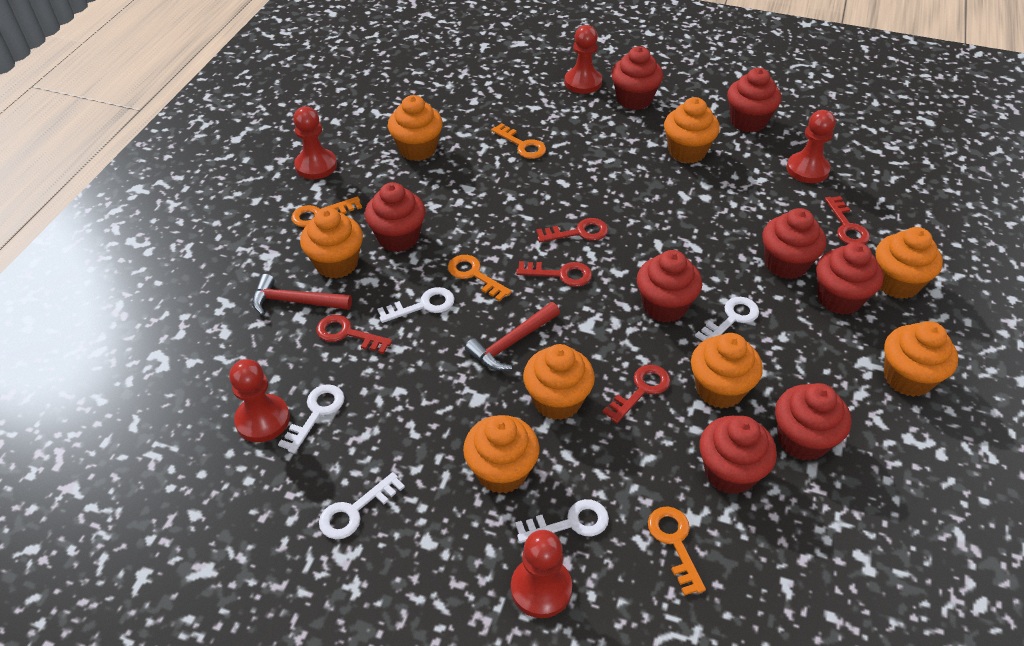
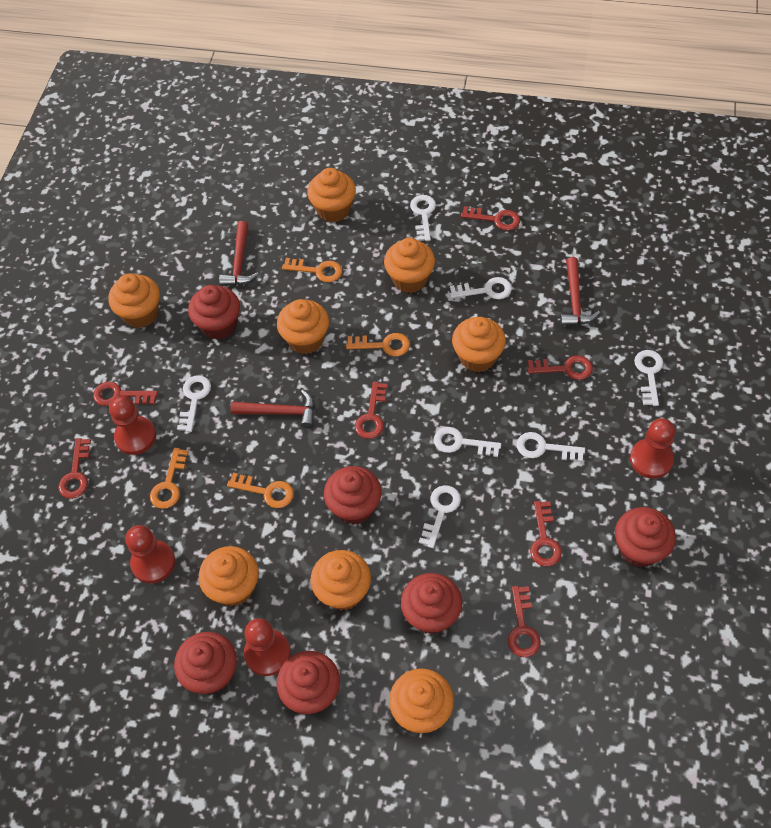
red cupcake: [365,182,425,252] [611,46,663,110] [637,250,702,323] [699,416,777,494] [727,68,781,133] [762,208,826,279] [775,383,851,461] [816,242,883,315] = 8 -> [174,632,237,694] [188,285,240,340] [277,651,340,714] [324,466,382,525] [401,573,462,634] [615,507,676,568] = 6
red hammer: [252,274,352,316] [465,302,560,371] = 2 -> [219,221,259,286] [231,390,315,429] [560,257,600,326] = 3
red key: [316,315,392,354] [516,261,592,287] [536,218,608,242] [602,365,671,423] [825,196,870,244] = 5 -> [58,438,91,499] [93,382,158,406] [355,382,387,439] [461,206,520,231] [508,586,541,657] [527,356,593,380] [530,501,562,567] = 7
red pawn: [229,359,290,442] [293,106,337,179] [511,530,572,618] [565,25,602,94] [787,110,836,183] = 5 -> [109,396,156,455] [125,525,175,583] [244,618,290,676] [630,418,675,479] = 4
white key: [278,384,345,454] [319,472,405,539] [377,287,455,323] [515,499,609,543] [695,297,759,341] = 5 -> [177,375,211,432] [410,195,436,241] [419,485,461,548] [434,427,501,457] [450,277,512,299] [517,432,585,462] [634,350,663,406] = 7

